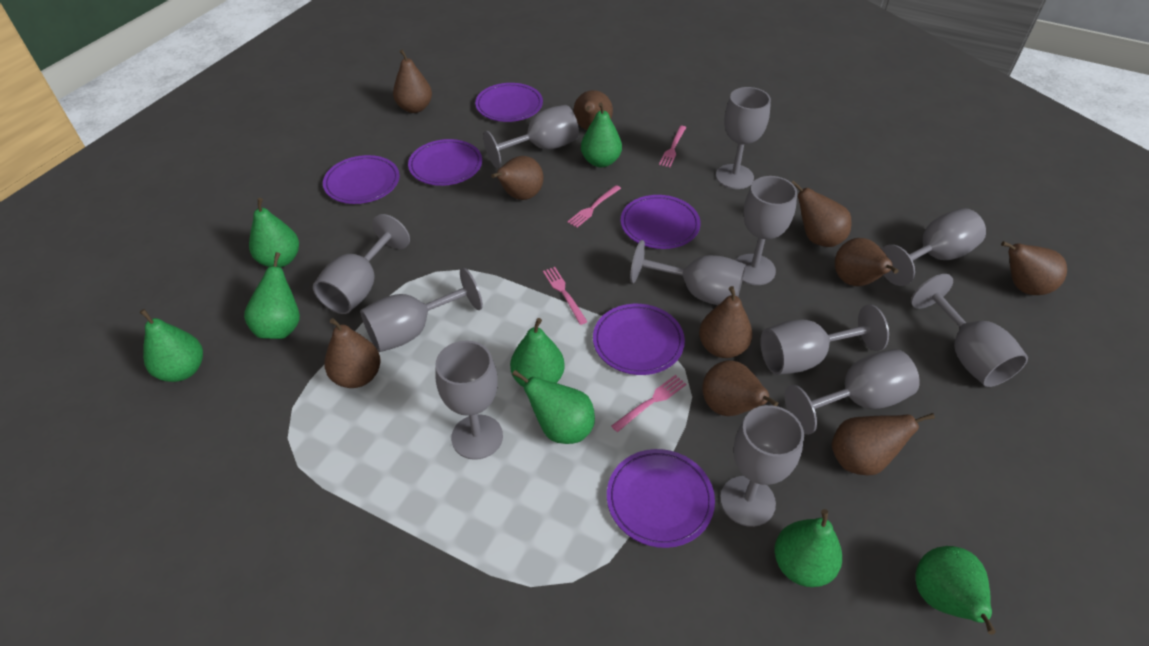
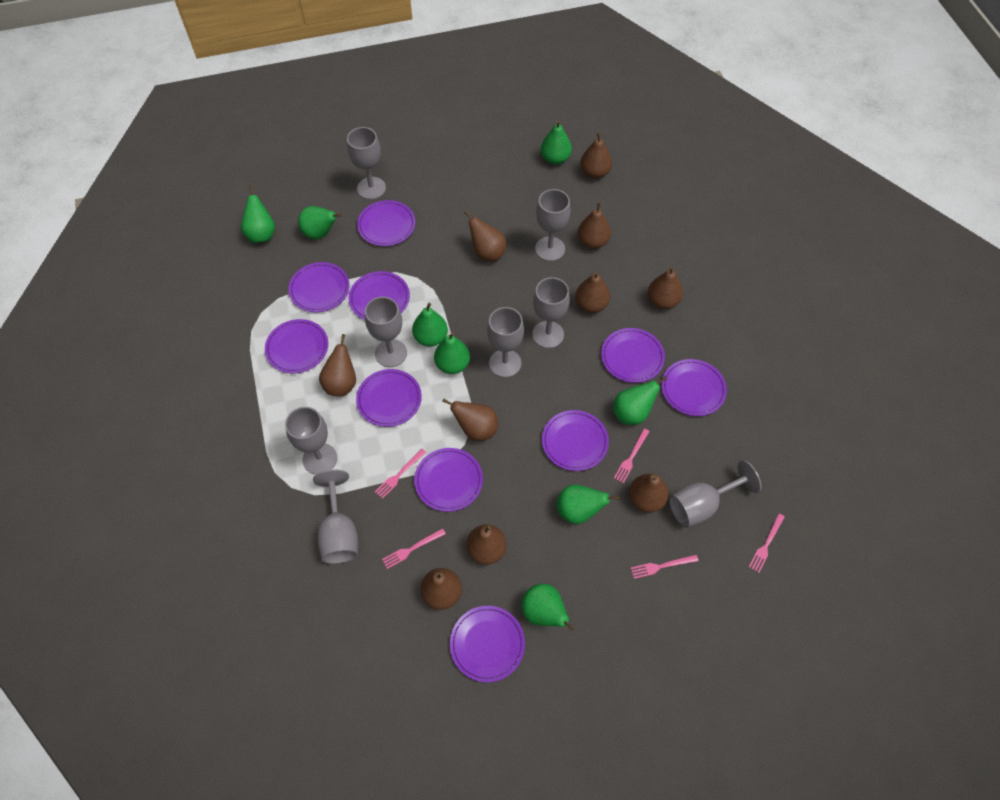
grey goblet: [313,214,410,314] [360,267,483,352] [435,340,503,460] [483,105,579,168] [630,240,746,305] [716,87,771,189] [720,405,804,527] [736,176,797,285] [760,304,889,375] [785,349,920,435] [882,208,986,286] [911,274,1028,387] = 12 -> [285,407,337,475] [313,470,358,564] [347,127,386,200] [365,297,407,367] [487,307,524,378] [532,277,570,348] [535,189,571,261] [669,460,761,528] = 8
pink fork: [543,267,588,325] [567,185,621,228] [611,375,686,432] [659,126,686,167] = 4 -> [375,449,426,499] [382,528,446,569] [614,428,650,483] [631,555,698,579] [749,513,785,573] = 5
purple plate: [323,155,400,204] [408,139,482,186] [475,83,543,122] [593,304,685,375] [607,449,715,548] [621,195,701,249] = 6 -> [265,319,328,374] [288,262,350,312] [349,271,410,320] [356,369,422,427] [357,200,415,246] [414,448,483,512] [450,606,525,682] [542,410,609,471] [601,328,665,383] [662,359,727,416] = 10

